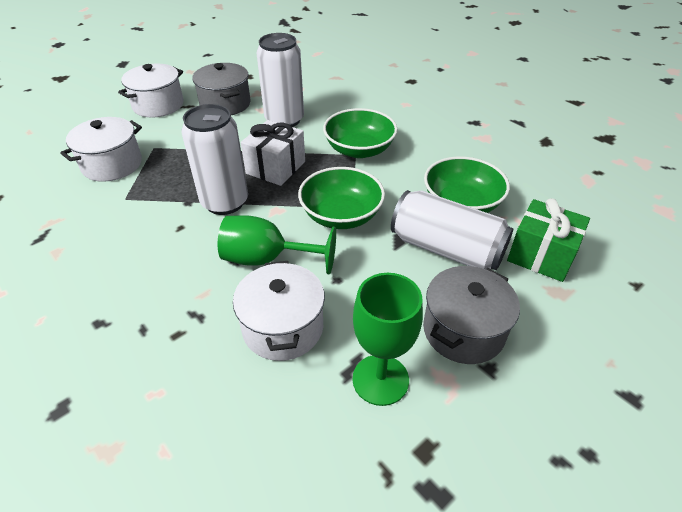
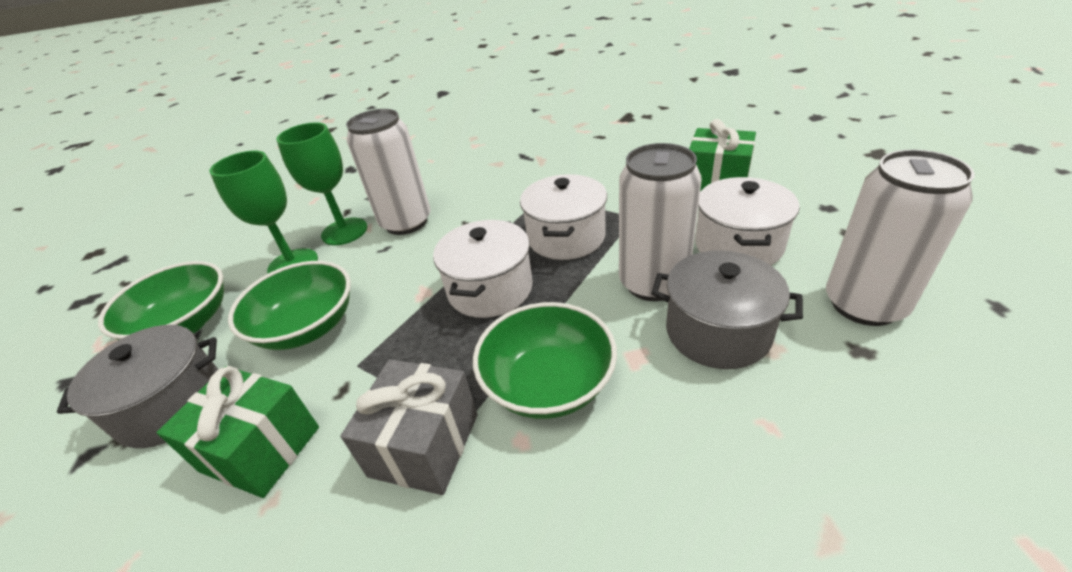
green gift: [507,198,590,282] = 1 -> [157,366,319,498] [689,119,756,192] = 2
grey gift: none = 0 -> [341,359,477,495] = 1
white gift: [241,120,305,186] = 1 -> none = 0

